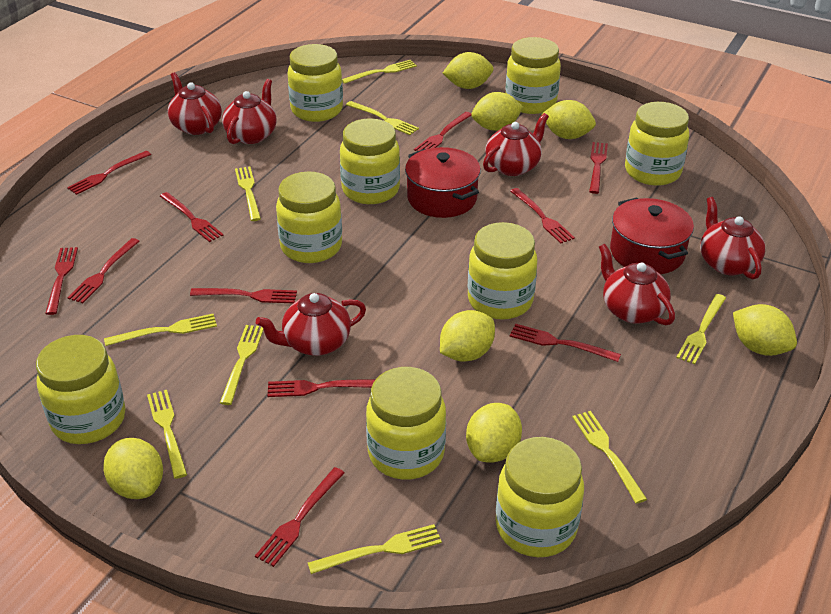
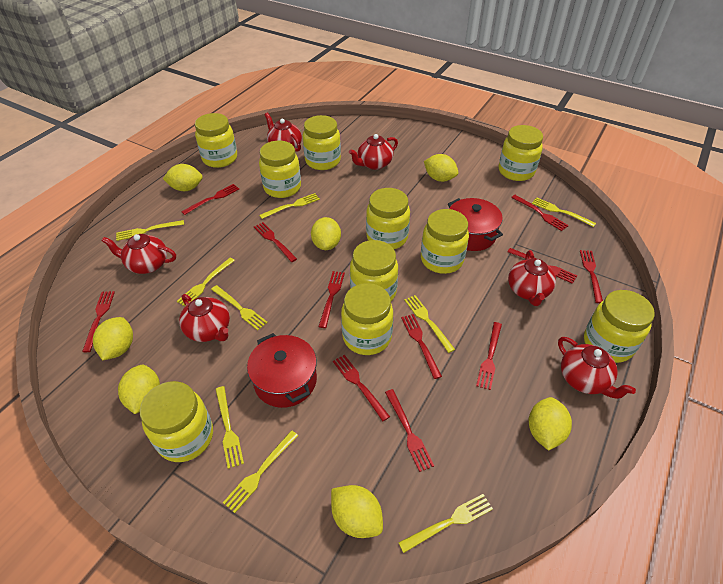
yellow jar: [36,335,126,444] [276,172,342,263] [287,44,343,122] [340,118,400,204] [366,367,446,480] [468,222,537,320] [496,437,584,557] [505,37,561,114] [625,102,689,186] = 9 -> [140,381,213,462] [195,113,237,168] [259,141,301,198] [303,115,341,170] [341,283,393,355] [350,240,398,301] [366,188,410,249] [421,209,469,274] [498,125,543,181] [584,290,655,363] = 10

